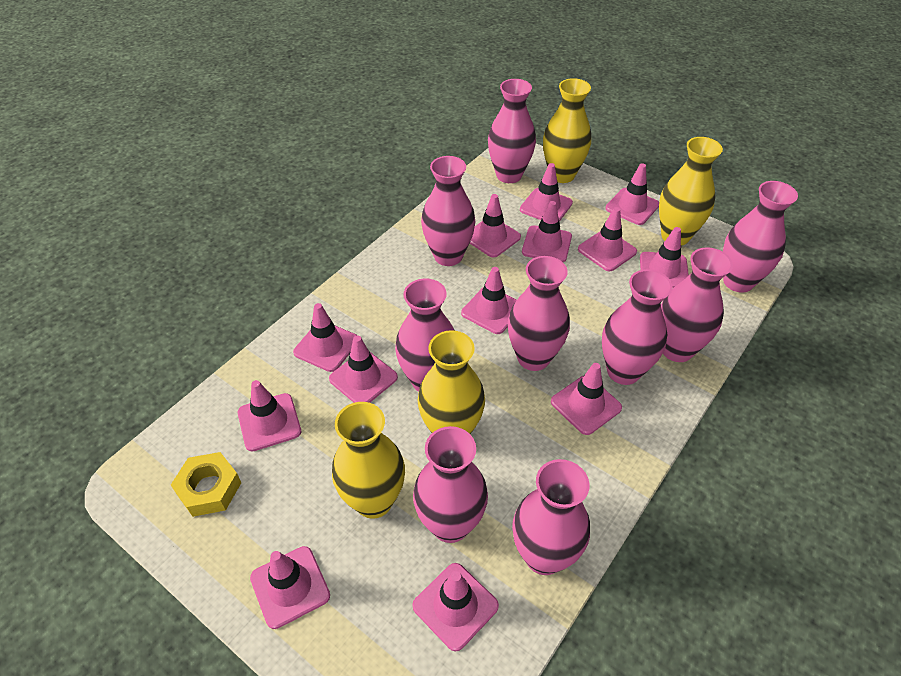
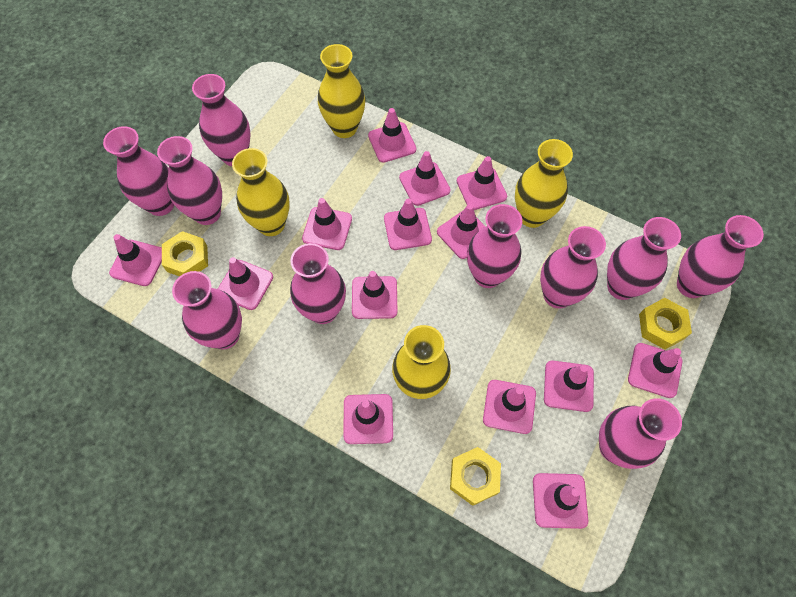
pink traffic cone: [238,380,301,451] [250,546,330,629] [293,303,358,372] [329,336,398,403] [412,563,499,651] [461,267,517,334] [469,194,521,257] [520,163,573,222] [522,201,572,262] [551,363,622,435] [578,207,637,271] [605,163,659,225] [640,227,689,288] = 13 -> [109,234,162,286] [218,257,273,310] [302,198,352,250] [343,394,393,444] [352,271,398,319] [368,108,416,163] [384,198,432,250] [399,151,451,206] [437,204,486,259] [457,156,507,210] [483,380,536,434] [533,473,588,529] [544,360,594,412] [628,343,682,398] = 14
pink vase: [395,279,455,392] [413,426,488,543] [421,156,476,266] [488,79,536,183] [508,256,570,371] [512,459,590,575] [602,269,673,385] [661,247,733,362] [723,181,798,293] = 9 -> [103,126,174,216] [157,136,222,225] [172,271,242,350] [192,74,251,166] [290,243,346,324] [467,204,522,288] [540,226,606,309] [599,398,682,469] [607,217,681,300] [677,215,764,298] = 10
yellow nut: [171,452,241,517] = 1 -> [162,231,208,277] [450,447,501,506] [639,298,692,349] = 3

